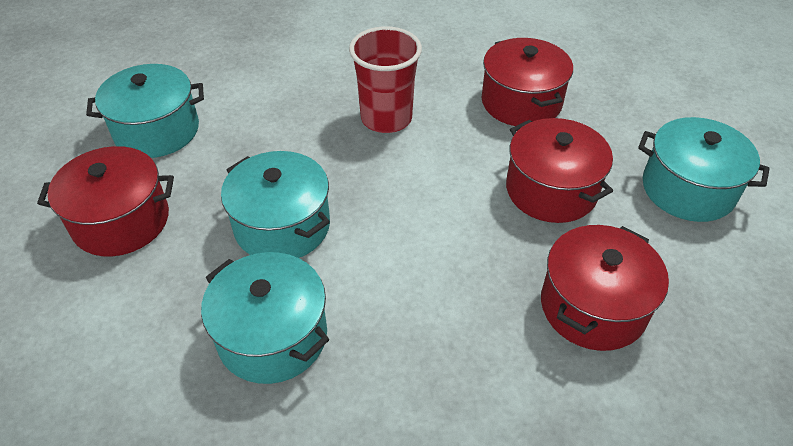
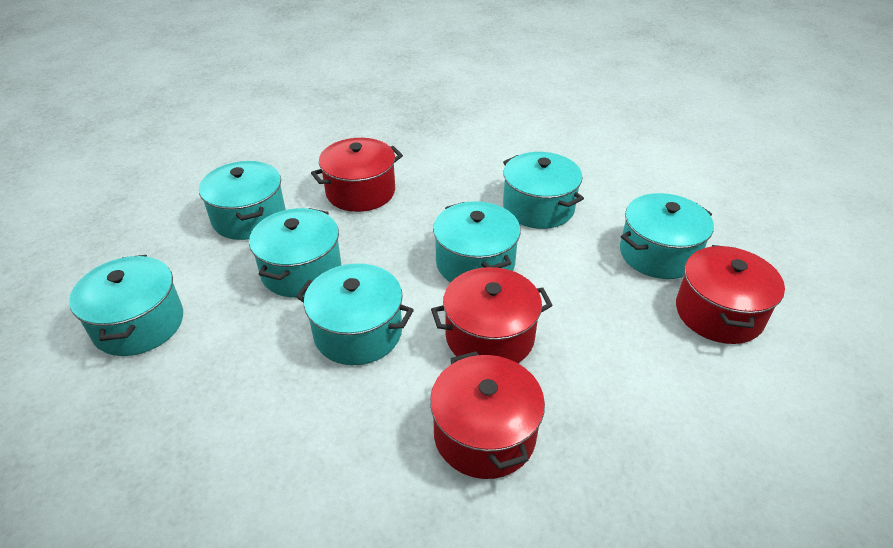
red cup: [349,26,422,133] = 1 -> none = 0
turquoise pot: [86,64,204,158] [201,252,329,384] [221,151,330,258] [638,117,770,222] = 4 -> [69,255,183,356] [199,161,286,240] [249,208,341,297] [296,263,414,365] [433,201,521,282] [503,152,584,229] [620,193,714,279] = 7

